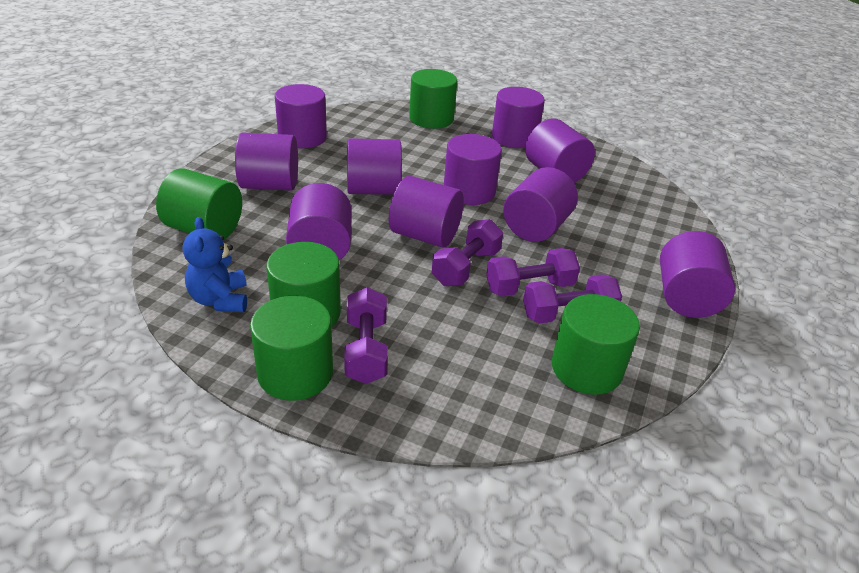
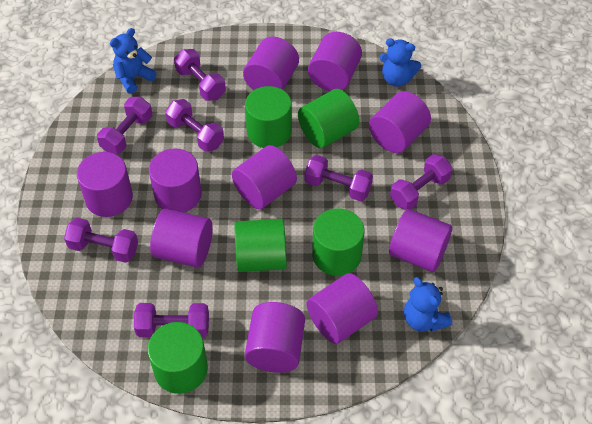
blue teddy bear: [183,217,247,312] = 1 -> [110,28,156,94] [380,38,421,87] [404,277,452,332] = 3
purple dumbbell: [344,287,388,384] [432,219,503,286] [486,248,580,297] [523,274,622,324] = 4 -> [64,218,138,263] [97,97,152,154] [134,303,209,338] [165,99,224,152] [174,49,226,101] [304,155,373,202] [390,154,453,210] = 7

